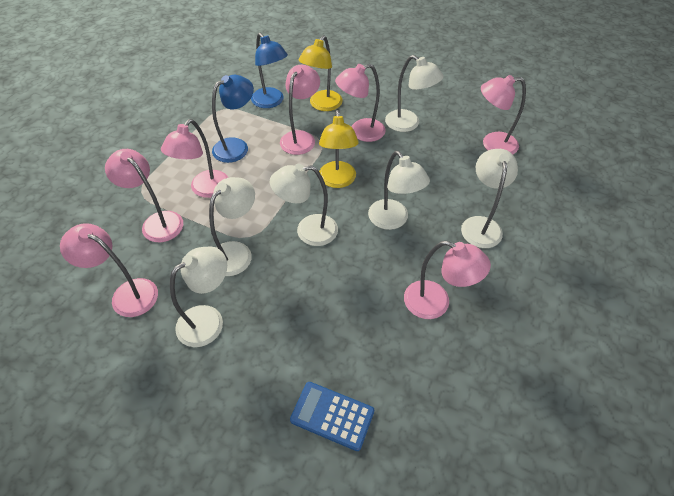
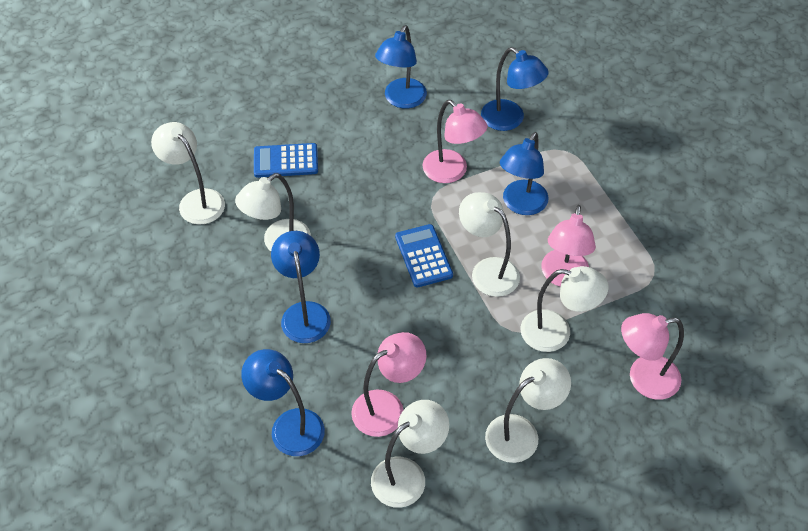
blue calculator: [290,382,374,451] = 1 -> [254,143,318,178] [395,224,453,287] = 2
blue lamp: [212,75,254,163] [251,33,288,108] = 2 -> [241,349,325,456] [271,231,331,343] [375,25,427,109] [481,47,549,131] [500,132,548,215] = 5
pink lamp: [60,223,158,317] [105,149,183,242] [161,119,228,198] [280,65,320,155] [335,64,386,142] [404,241,491,319] [481,75,526,154] = 7 -> [351,332,426,437] [422,100,487,183] [541,205,596,287] [621,313,684,400] = 4
yellow lamp: [299,35,343,111] [319,110,359,188] = 2 -> none = 0

